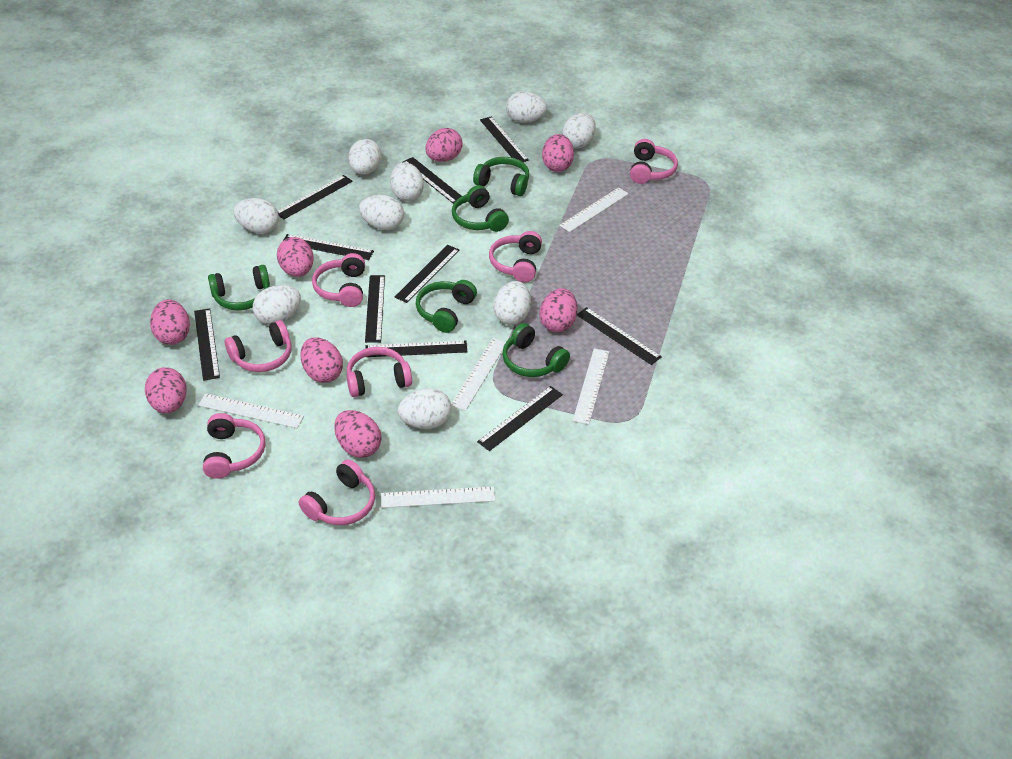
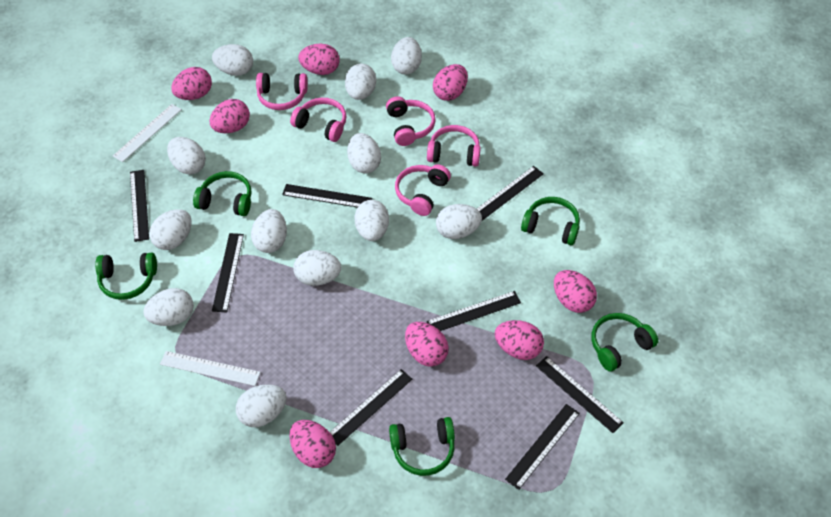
black ruler: [194,308,220,381] [278,175,353,219] [282,234,374,260] [365,275,385,343] [366,341,467,357] [395,245,459,303] [402,157,461,204] [477,386,563,451] [480,117,529,162] [577,307,662,365] = 10 -> [130,170,149,242] [212,233,244,312] [282,184,372,207] [330,369,412,446] [426,291,521,331] [477,166,544,221] [505,404,580,490] [536,356,624,433] = 8
pink headphones: [203,413,266,479] [225,320,292,372] [299,459,375,525] [312,253,365,307] [347,347,412,397] [489,231,542,282] [630,139,678,184] = 7 -> [256,73,308,110] [290,98,347,142] [386,96,436,146] [395,164,451,216] [427,125,481,166] = 5
white egg: [233,198,279,234] [253,285,301,325] [348,139,382,175] [359,195,404,230] [390,162,424,201] [398,388,452,429] [493,281,531,325] [506,91,547,123] [562,113,596,148] = 9 -> [143,288,194,326] [149,209,191,250] [167,137,206,174] [212,44,253,76] [236,384,287,427] [251,209,287,253] [293,250,341,286] [345,64,376,100] [347,133,381,174] [355,200,389,241] [391,37,422,75] [436,204,482,239] = 12
white ruler: [198,393,304,428] [381,486,496,508] [451,338,506,411] [559,187,629,232] [573,348,609,425] = 5 -> [113,104,182,162] [160,351,260,386] = 2

